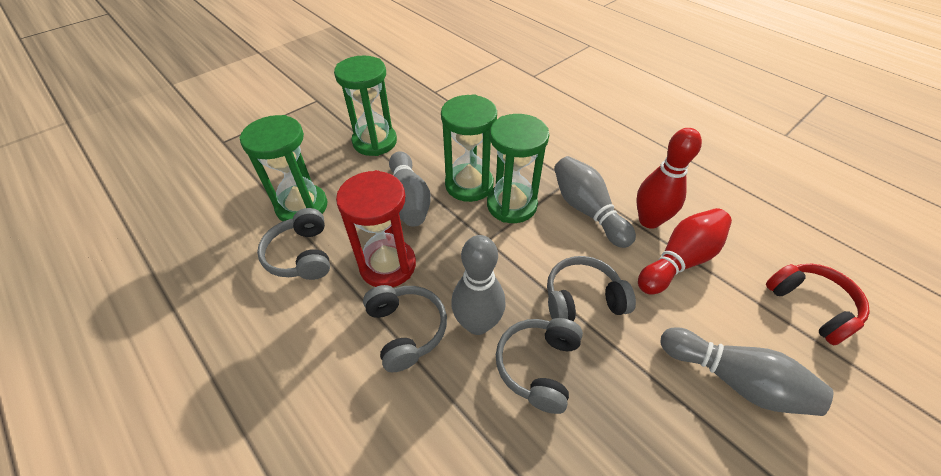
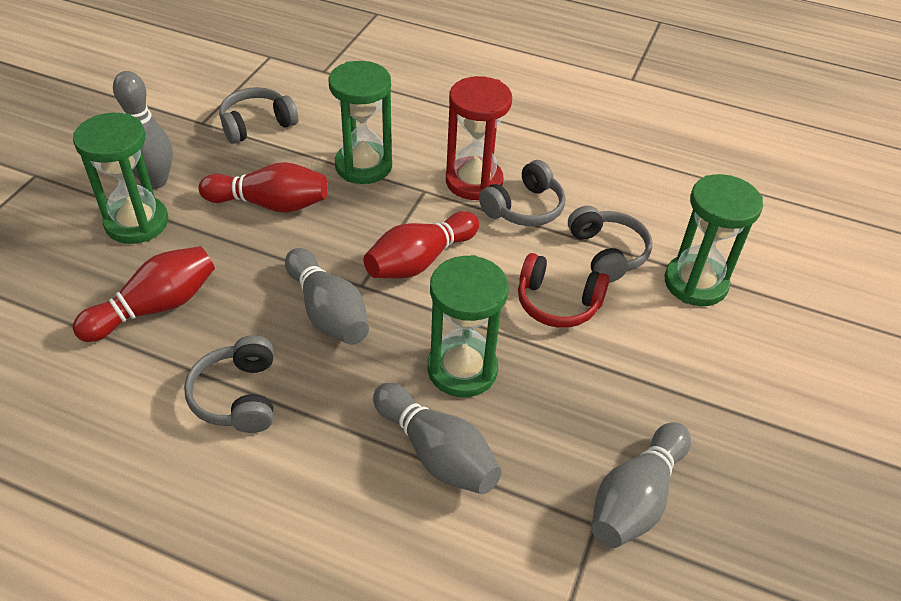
red bowling pin: [636,128,702,229] [638,208,732,295] = 2 -> [72,246,215,342] [199,162,328,213] [364,211,479,278] = 3

